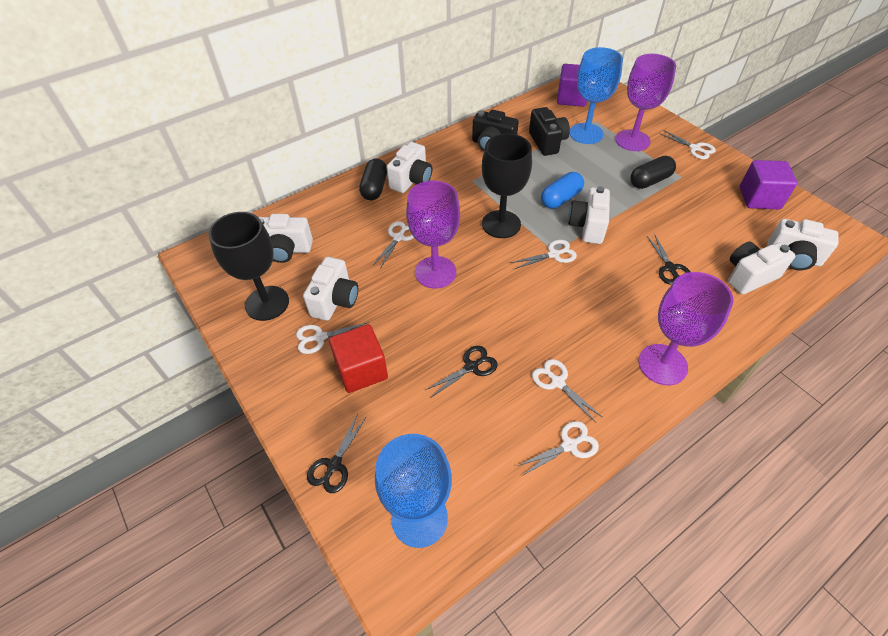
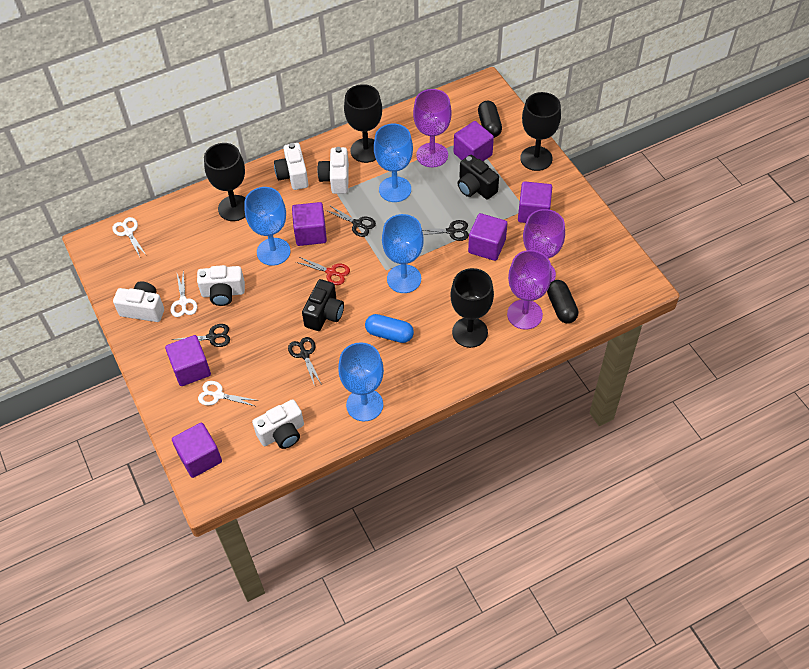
black goblet: [208,212,289,321] [482,134,532,238] = 2 -> [204,143,246,221] [344,84,382,163] [450,268,494,348] [520,92,561,171] = 4
black scissors: [307,414,367,493] [426,346,498,397] [647,234,690,285] = 3 -> [172,324,230,347] [288,337,322,386] [326,205,376,237] [422,220,469,241] = 4
blue goblet: [375,434,452,548] [570,47,623,144] = 2 -> [245,187,291,266] [338,342,384,421] [374,124,413,202] [382,214,424,293] = 4
purple cube: [557,64,587,107] [740,160,797,209] = 2 -> [165,335,211,386] [172,423,222,478] [292,202,327,246] [454,121,494,161] [468,213,507,261] [518,181,552,223] = 6
red cube: [329,324,388,393] = 1 -> none = 0
red scissors: none = 0 -> [296,257,350,285] = 1
white camera: [259,214,313,263] [303,257,358,321] [387,142,432,193] [568,186,610,244] [728,241,795,295] [767,219,839,270] = 6 -> [113,281,164,322] [197,265,245,306] [252,399,304,449] [274,143,308,190] [317,147,349,194] = 5
white scissors: [296,322,369,354] [373,221,414,269] [511,240,577,269] [517,421,599,476] [532,359,602,422] [659,130,716,159] = 6 -> [112,217,147,257] [171,271,197,317] [198,381,259,406] = 3

